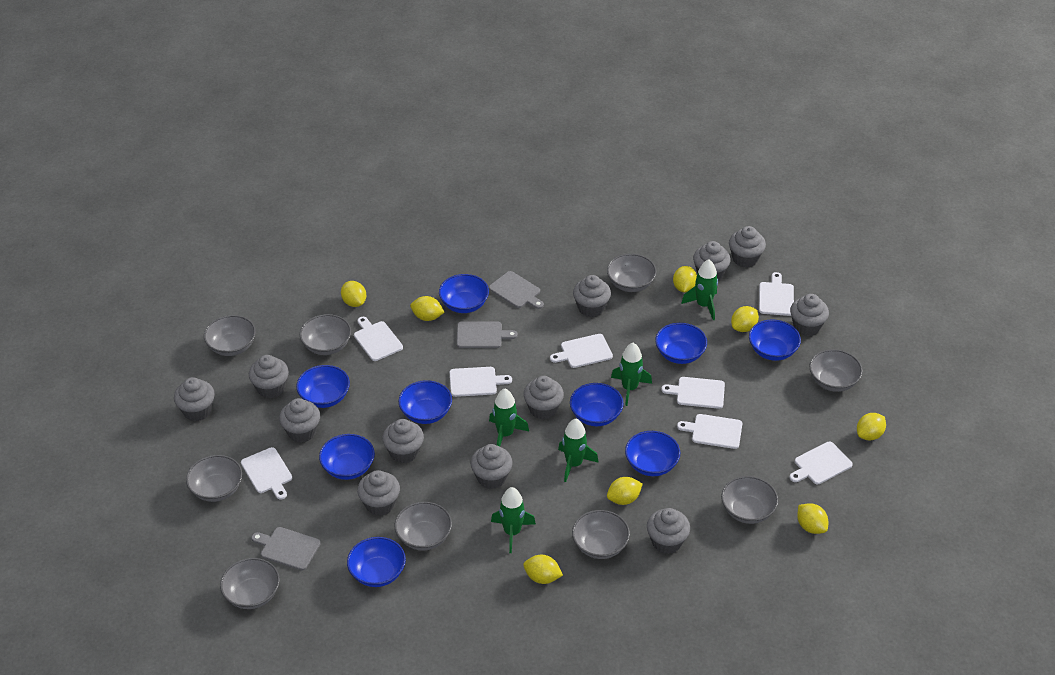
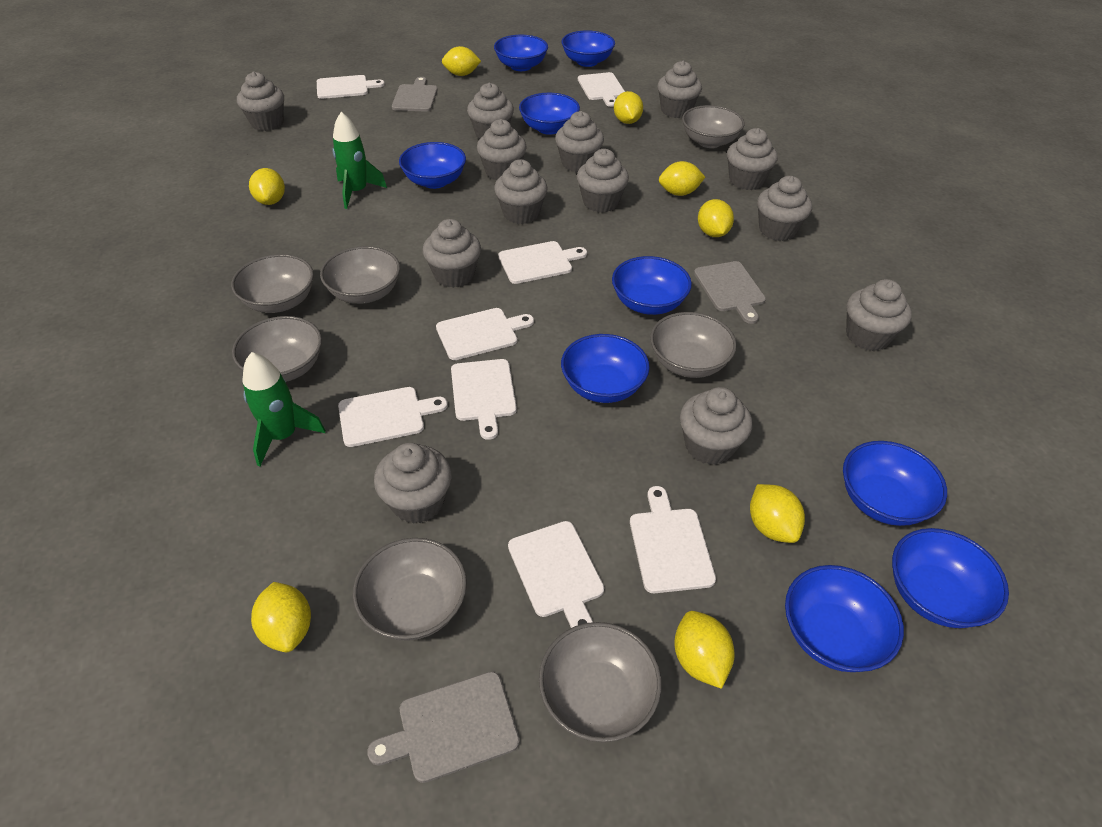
green rocket: [489,389,529,447] [491,487,536,553] [558,418,599,482] [611,343,652,406] [681,259,718,320] = 5 -> [243,352,326,467] [332,112,387,209] = 2
grey bowl: [186,455,242,502] [204,315,256,356] [220,558,280,609] [300,314,351,355] [394,502,452,551] [572,510,630,559] [607,254,657,292] [721,476,778,524] [809,349,863,392] = 9 -> [231,254,314,313] [232,316,322,382] [320,246,400,304] [353,538,467,641] [539,622,662,742] [650,312,737,378] [682,105,745,148] = 7
grey cupcake: [174,377,215,421] [249,355,289,398] [279,398,320,443] [357,470,400,516] [382,419,424,463] [471,444,512,489] [523,376,564,420] [573,275,611,317] [647,508,690,554] [693,241,731,281] [729,226,766,268] [790,294,829,336] = 12 -> [237,72,284,131] [374,443,452,524] [423,219,481,288] [467,83,514,139] [477,119,527,181] [494,159,547,224] [555,111,604,172] [577,149,629,213] [657,60,702,118] [680,387,752,465] [727,128,778,190] [757,176,812,241] [846,279,912,351] = 13

